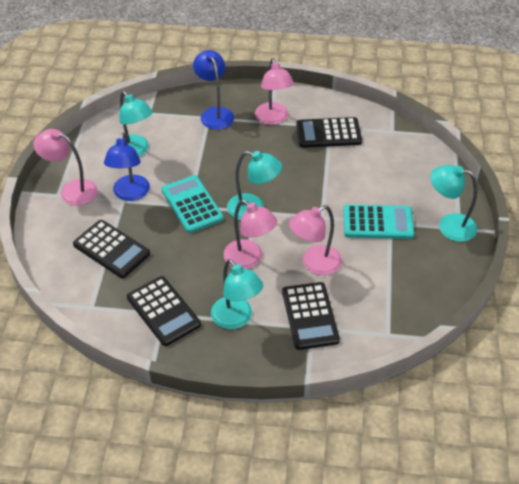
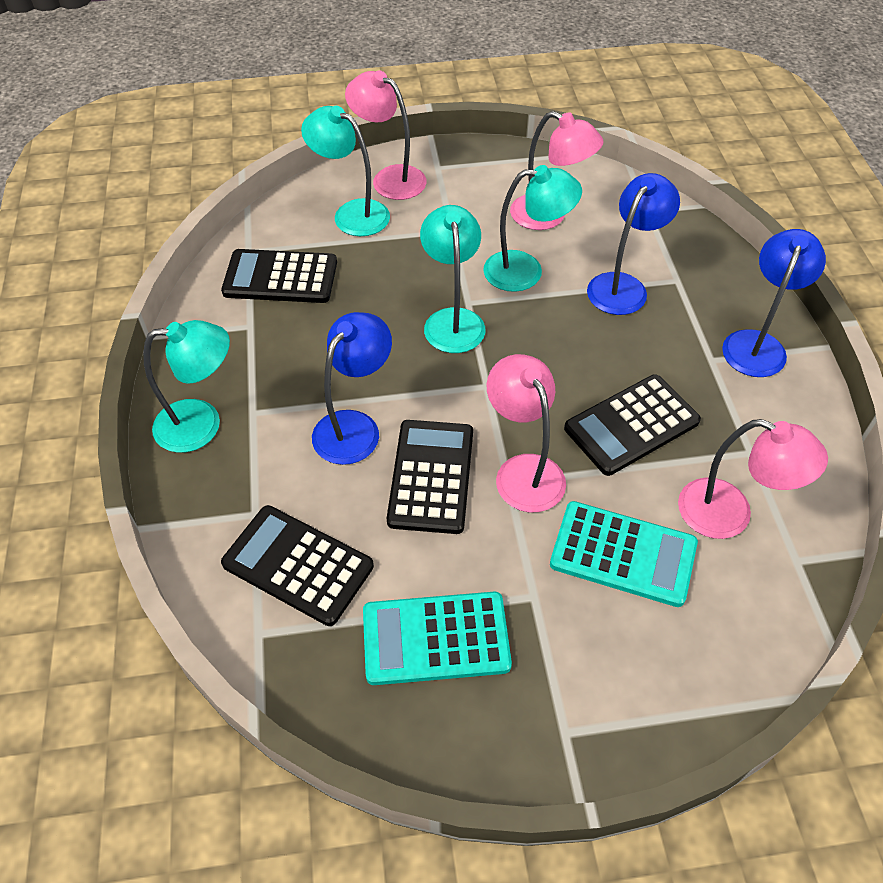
blue lamp: [104,133,150,201] [193,50,234,130] = 2 -> [312,312,392,465] [587,173,680,315] [722,229,826,377] = 3

